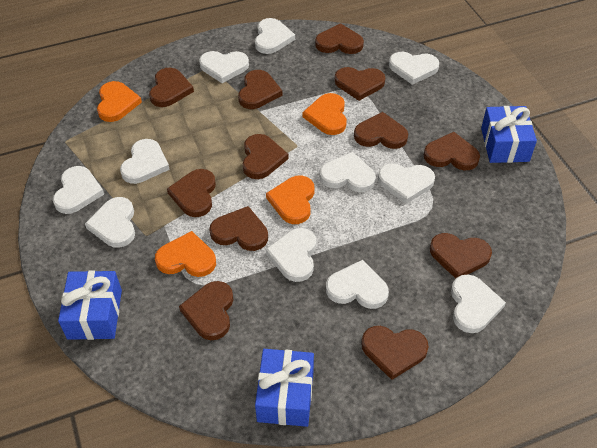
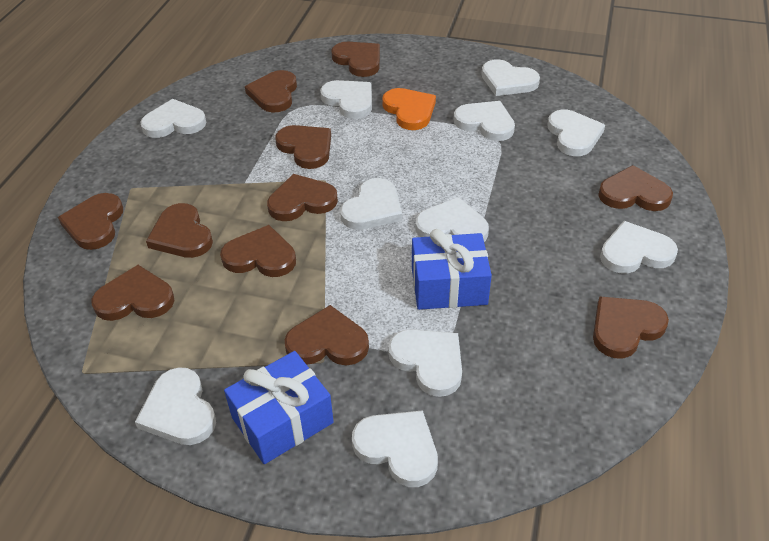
blue gift: [58,270,122,340] [255,349,314,427] [481,106,537,163] = 3 -> [224,351,334,464] [412,229,492,310] = 2
brown heart: [149,68,194,107] [167,169,216,217] [179,281,233,340] [209,206,268,251] [238,70,282,109] [243,134,289,179] [315,23,364,54] [334,67,385,101] [354,112,408,149] [361,326,429,380] [424,132,480,170] [430,233,492,279] = 12 -> [58,193,123,250] [92,265,174,321] [146,203,213,258] [220,225,296,277] [245,70,297,113] [267,174,338,221] [275,125,331,169] [285,305,369,365] [331,42,380,77] [593,296,669,358] [598,165,673,211] = 11
orange heart: [97,81,142,122] [155,231,216,277] [266,175,315,224] [303,93,347,135] = 4 -> [382,88,436,130] = 1

